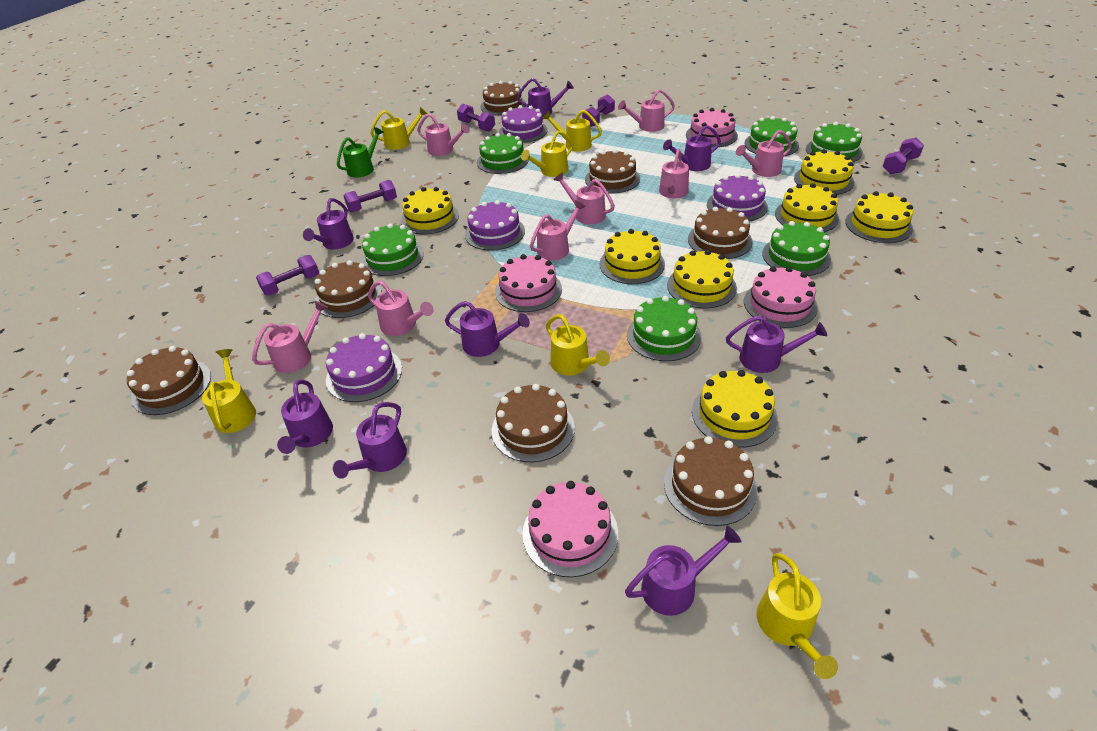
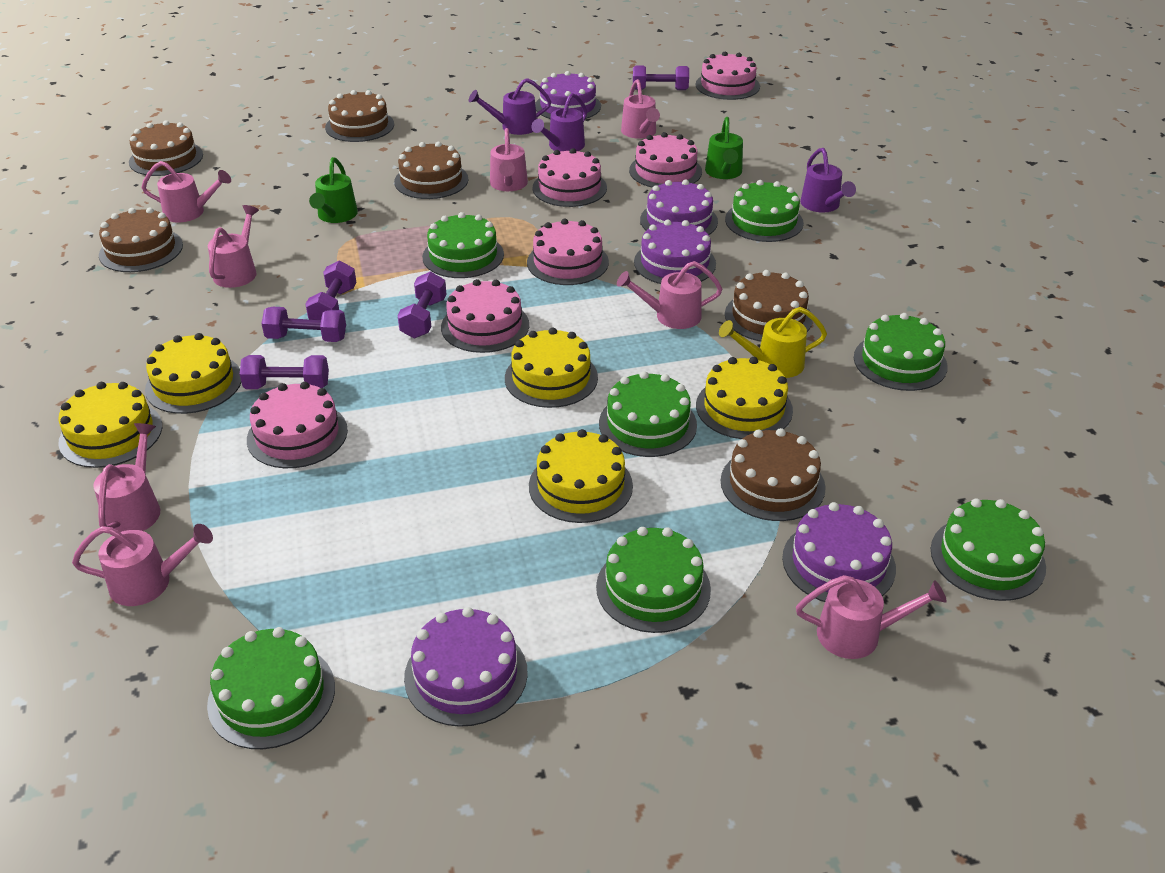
brown cake: [127,346,211,415] [314,260,382,318] [480,81,526,116] [492,384,575,462] [585,149,640,194] [664,436,758,526] [688,207,753,259] = 7 -> [99,207,183,272] [129,120,203,176] [325,90,394,142] [394,142,469,199] [721,428,826,521] [725,270,813,342] = 6
green cake: [361,224,424,276] [477,133,529,174] [627,296,701,361] [744,116,799,156] [762,221,831,276] [806,122,863,162] = 6 -> [207,627,335,749] [422,212,504,278] [596,527,711,633] [599,371,697,457] [725,180,804,242] [854,313,948,391] [931,498,1046,601] = 7
green watering can: [337,127,384,178] = 1 -> [309,157,358,223] [705,117,743,179] = 2
pink cake: [495,254,562,312] [522,481,618,577] [686,108,738,148] [744,266,818,328] = 4 -> [247,382,348,468] [441,279,529,353] [527,219,609,285] [532,148,607,207] [629,132,702,188] [696,52,760,100] = 6
purple cake: [326,333,402,402] [465,200,525,251] [499,105,548,143] [707,174,768,222] = 4 -> [404,607,528,727] [535,71,601,119] [634,220,716,284] [640,179,718,235] [782,502,896,602] = 5
purple watering can: [277,380,333,454] [303,198,354,249] [333,402,407,479] [445,301,530,357] [517,78,574,117] [625,526,742,616] [663,125,721,171] [726,315,827,373] = 8 -> [469,78,551,135] [531,93,587,151] [800,148,856,212] = 3
yellow cake: [401,187,459,234] [599,229,665,284] [667,250,737,308] [692,370,778,448] [775,183,839,232] [794,149,854,195] [845,191,913,243] = 7 -> [58,382,162,468] [145,333,241,414] [505,327,598,408] [529,429,633,523] [696,357,793,439] = 5
yellow watering can: [202,349,256,433] [370,107,428,150] [521,131,573,177] [542,110,602,151] [546,314,610,376] [756,553,838,679] = 6 -> [719,307,827,378] = 1

